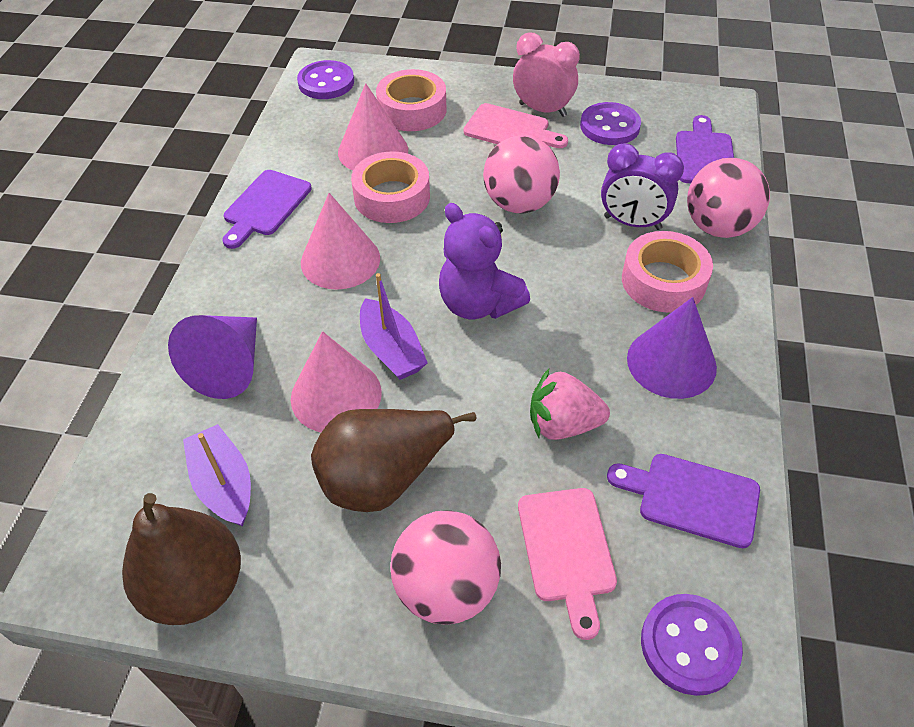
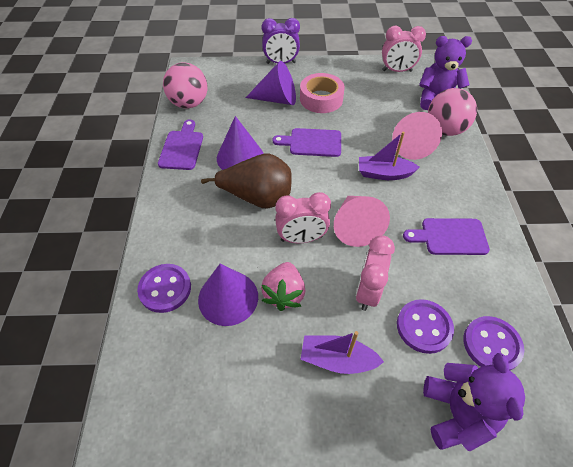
brown pear: [122,493,241,625] [311,409,476,512] = 2 -> [201,154,292,209] = 1
pink ball: [390,510,501,625] [483,135,560,213] [687,158,770,238] = 3 -> [163,62,208,108] [428,88,477,136] = 2
pink clock: [513,32,580,117] = 1 -> [275,192,331,243] [356,235,395,311] [382,26,426,72] = 3
pink cone: [291,331,382,432] [301,193,380,290] [338,83,408,171] = 3 -> [334,196,390,247] [392,112,442,160] = 2
pink cutting board: [464,103,568,148] [518,488,617,640] = 2 -> none = 0
pink tape: [351,151,430,223] [376,69,446,131] [622,231,713,313] = 3 -> [300,73,345,113] = 1
purple cone: [168,315,257,399] [627,297,717,399] = 2 -> [198,264,258,326] [217,116,264,170] [245,61,296,105] = 3
purple teddy bear: [439,203,530,320] = 1 -> [419,36,472,110] [423,353,525,451] = 2

